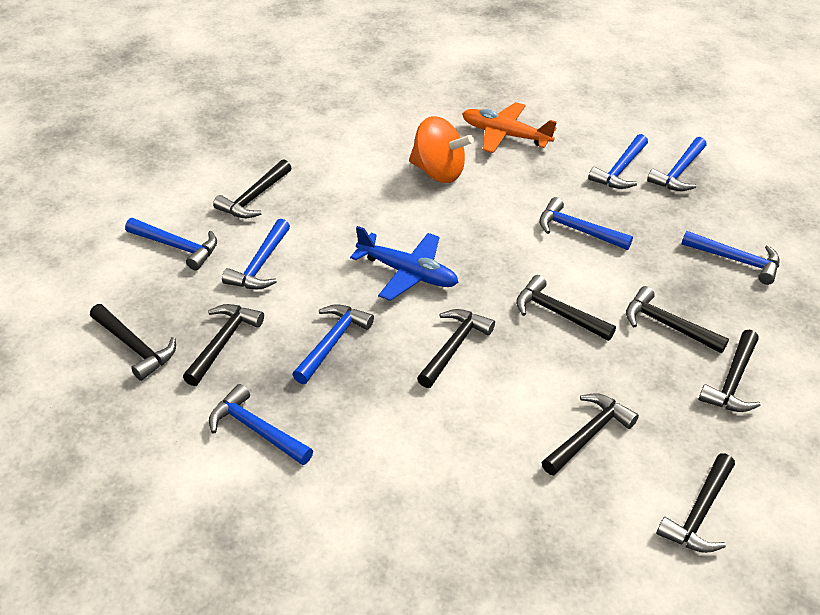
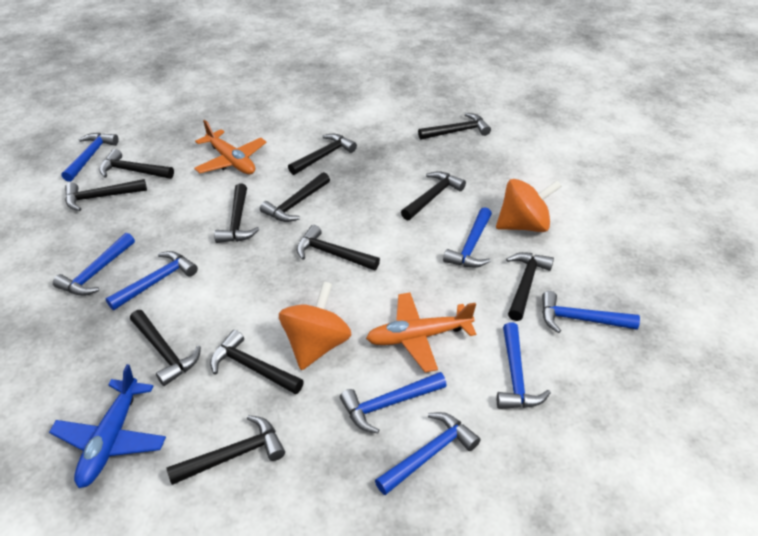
black hammer: [90,304,176,381] [183,304,264,386] [213,159,291,218] [417,309,495,388] [516,275,616,341] [542,393,639,475] [626,286,729,353] [656,454,735,553] [699,330,761,412] = 9 -> [65,179,147,211] [99,149,174,179] [130,310,201,386] [166,415,285,485] [210,330,304,394] [214,183,260,243] [260,172,330,222] [288,134,357,175] [297,225,380,270] [401,171,466,220] [418,113,491,140] [506,252,554,321] = 12
orange plane: [462,102,557,153] = 1 -> [194,120,267,174] [366,292,476,372] = 2
orange spinning top: [409,116,474,183] = 1 -> [279,281,352,370] [496,179,562,232] = 2

